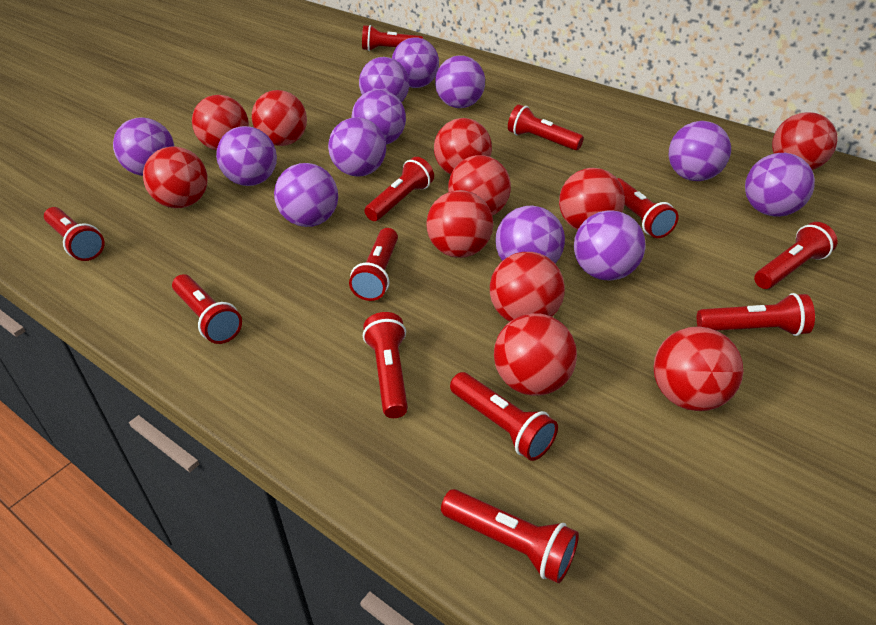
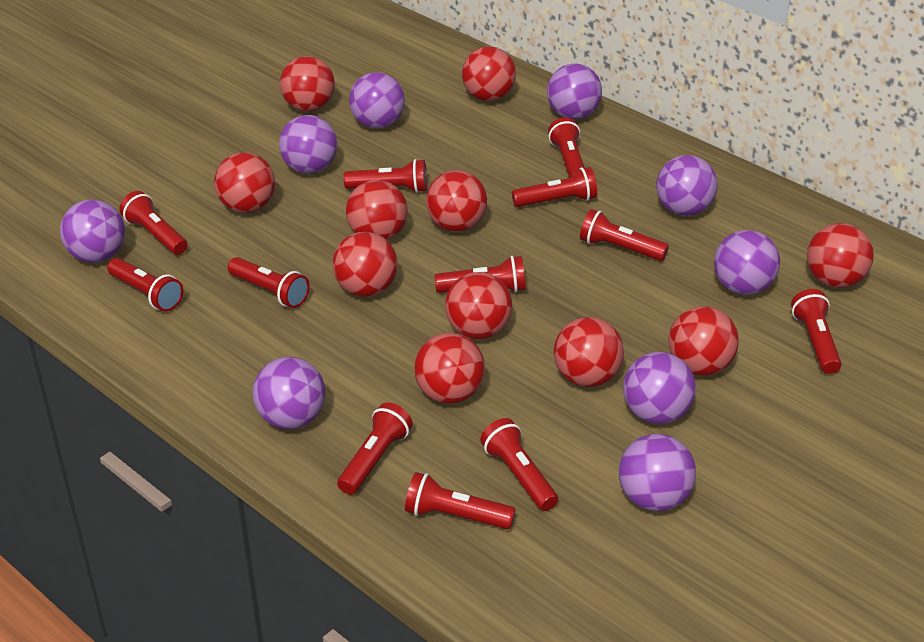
purple ball: [113,117,174,176] [216,126,277,186] [274,163,338,227] [328,117,386,177] [352,90,406,145] [359,57,409,102] [392,37,439,88] [435,55,485,108] [495,206,565,263] [574,210,646,281] [669,121,731,181] [745,153,815,217] = 12 -> [60,199,125,263] [253,357,325,429] [279,115,337,174] [349,72,405,128] [547,64,602,119] [619,434,696,511] [623,352,696,424] [656,155,717,216] [714,230,780,295] = 9

